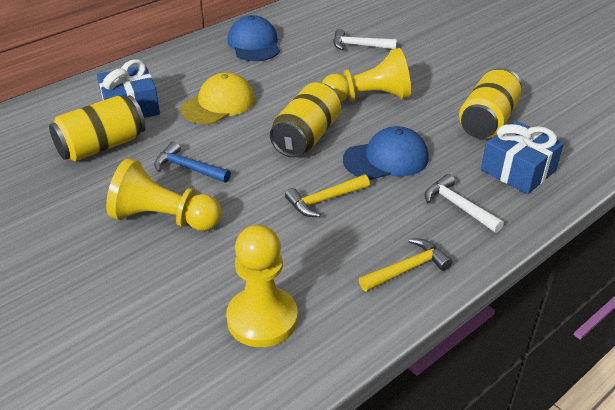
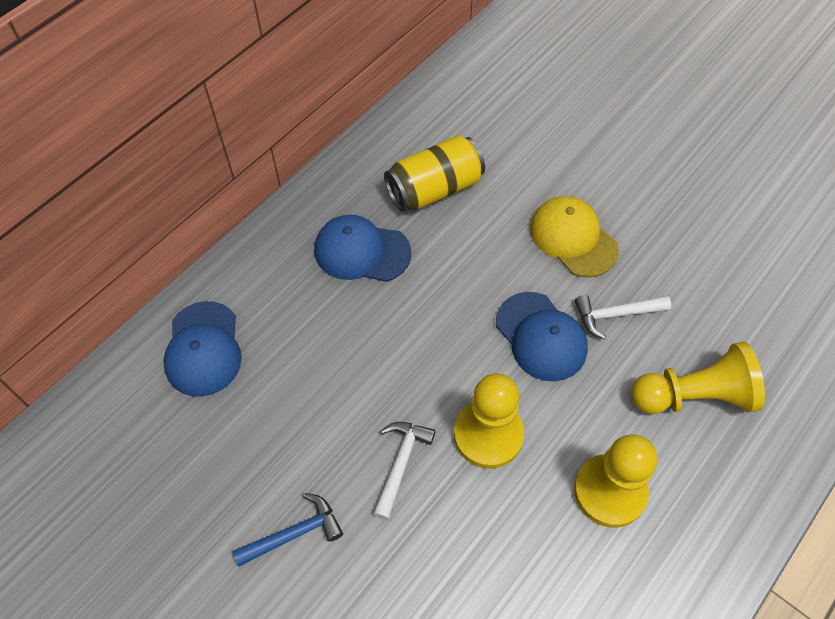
blue cap: [228,15,280,61] [343,126,429,180] = 2 -> [163,301,242,397] [314,215,412,282] [496,292,588,381] = 3
blue gift: [97,59,160,118] [481,121,564,194] = 2 -> none = 0
yellow can: [49,95,146,162] [270,83,341,158] [459,68,522,139] = 3 -> [384,135,485,212] = 1
yellow hammer: [285,175,370,217] [359,238,452,292] = 2 -> none = 0

